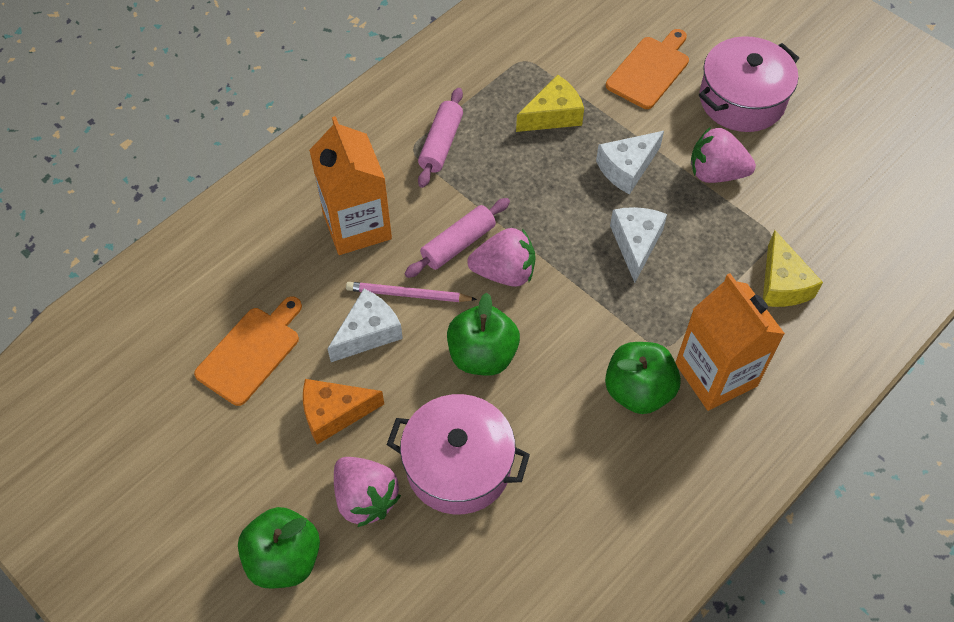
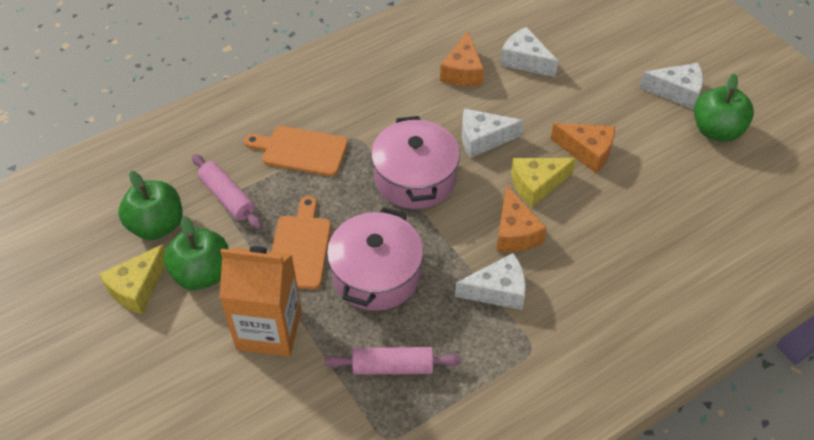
orange carton: [309,116,392,255] [675,273,785,411] = 2 -> [219,246,301,357] = 1
orange cheese: [303,379,384,444] = 1 -> [440,31,484,86] [496,185,547,252] [551,123,615,173] = 3
pink pencil: [346,282,477,302] = 1 -> none = 0
pink strawberry: [334,457,401,527] [467,228,536,287] [691,127,756,183] = 3 -> none = 0
white cheese: [327,289,403,362] [596,131,664,194] [610,207,667,283] = 3 -> [455,253,526,310] [462,108,524,158] [500,27,558,77] [639,63,703,110] = 4

